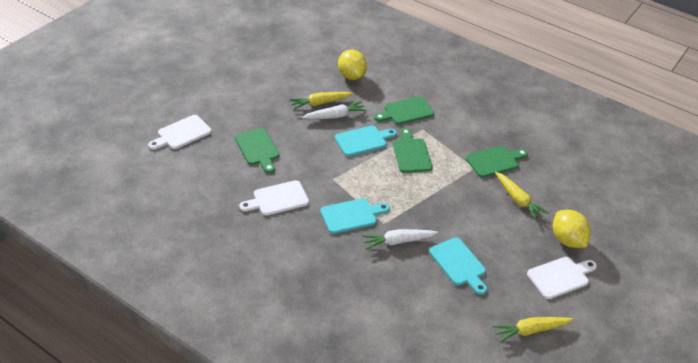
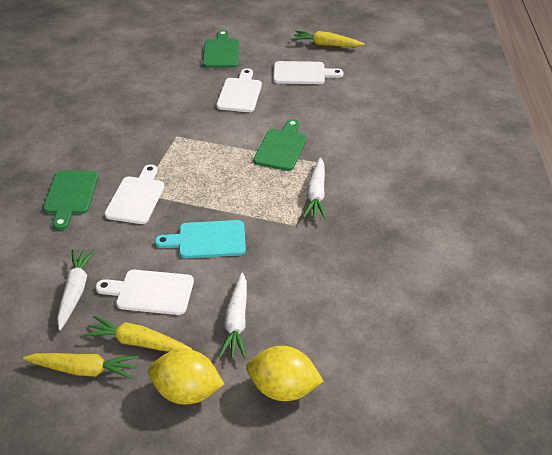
green cutting board: [235,128,279,173] [374,96,434,125] [393,128,433,173] [466,146,528,178] = 4 -> [43,170,98,230] [203,30,239,68] [253,119,307,171] = 3
turquoise cutting board: [321,198,390,234] [335,126,397,156] [429,237,487,295] = 3 -> [155,220,246,258] = 1
white carrot: [302,101,367,119] [362,229,438,250] = 2 -> [57,249,96,330] [219,272,247,359] [303,157,326,219] = 3
white cutting board: [148,115,212,150] [239,180,309,215] [527,257,597,299] = 3 -> [95,270,194,315] [104,164,164,224] [216,68,262,112] [273,61,344,84] = 4

